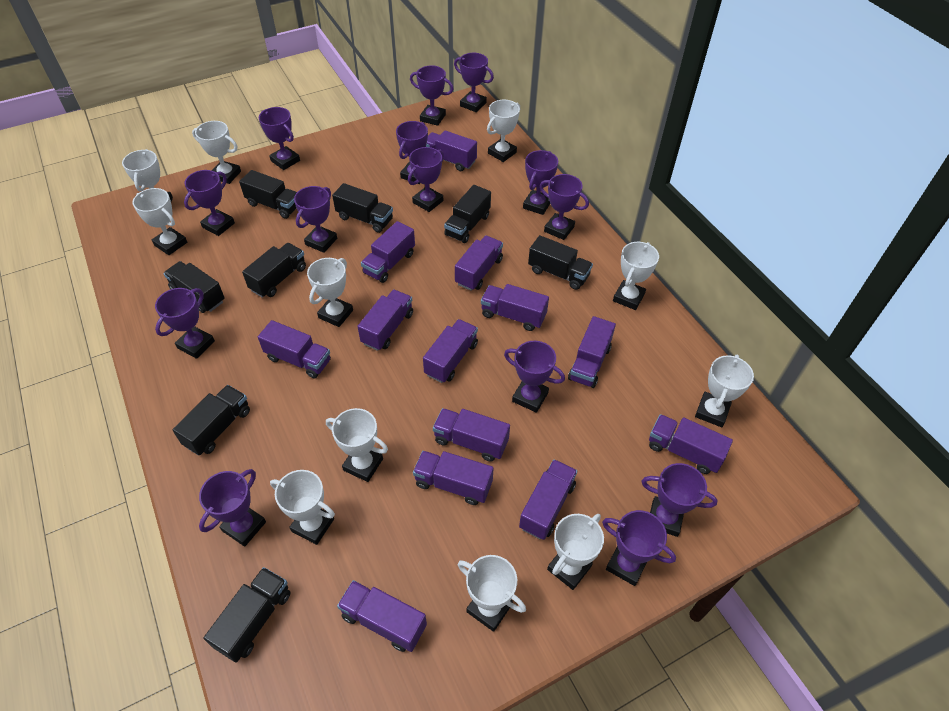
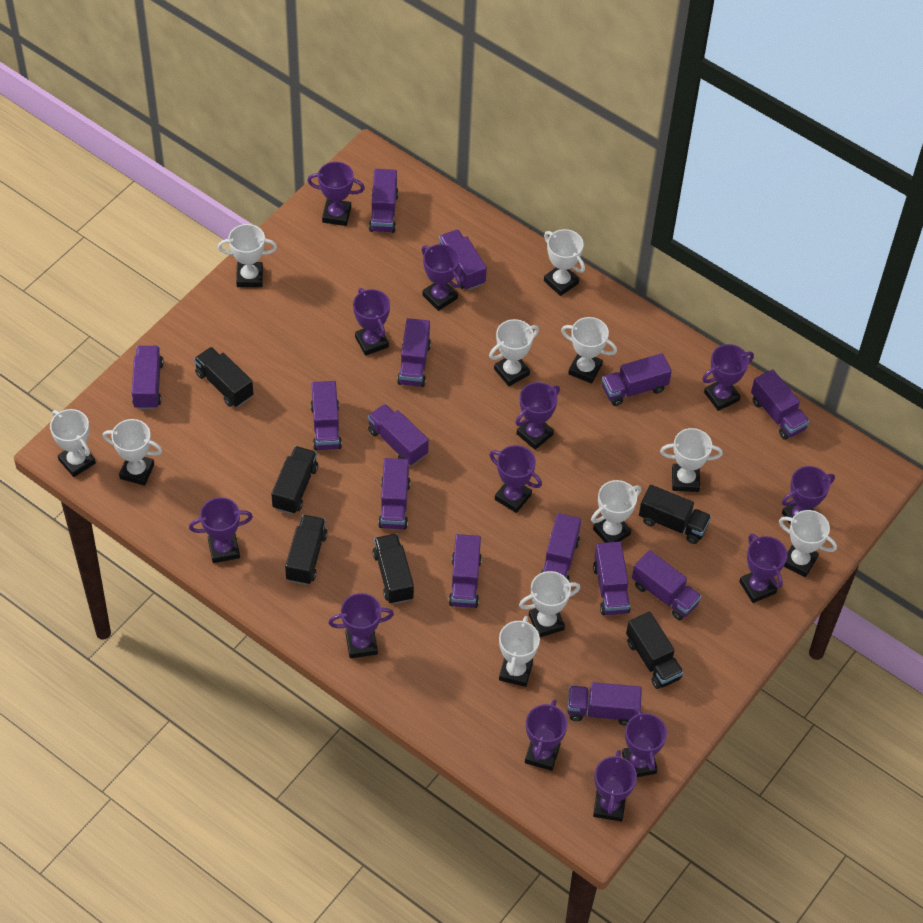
black truck: [163,261,225,313] [172,385,250,456] [204,567,291,663] [239,170,297,219] [242,243,306,298] [332,183,393,233] [444,185,491,243] [528,235,593,290] = 8 -> [194,347,254,407] [271,446,318,514] [285,515,328,585] [373,534,414,604] [626,612,684,689] [639,485,711,544] = 6
purple trophy: [155,288,215,359] [184,170,235,236] [199,469,266,547] [259,107,300,170] [294,186,337,253] [396,121,428,184] [408,147,444,212] [410,65,453,126] [454,53,494,112] [504,341,565,413] [523,150,558,215] [540,174,589,240] [602,510,676,586] [641,463,718,537] = 14 -> [189,497,253,563] [307,162,365,226] [328,593,394,658] [353,288,390,356] [422,244,461,311] [489,445,542,513] [515,382,560,450] [525,699,568,771] [593,750,637,822] [622,707,667,777] [702,344,754,411] [739,534,787,603] [782,466,835,524] = 13
purple truck: [258,320,331,379] [337,580,427,652] [357,289,413,351] [361,221,415,283] [413,451,494,505] [423,319,478,383] [426,130,477,171] [433,408,510,461] [455,236,503,291] [481,284,549,331] [519,459,577,540] [568,316,616,388] [649,414,733,474] = 13 -> [132,346,164,409] [311,381,342,450] [368,404,429,465] [369,169,399,233] [378,458,410,529] [397,318,431,387] [439,229,487,290] [449,534,482,608] [541,513,581,581] [567,682,642,726] [593,542,631,615] [602,353,672,406] [632,550,702,620] [751,369,810,440] = 14

